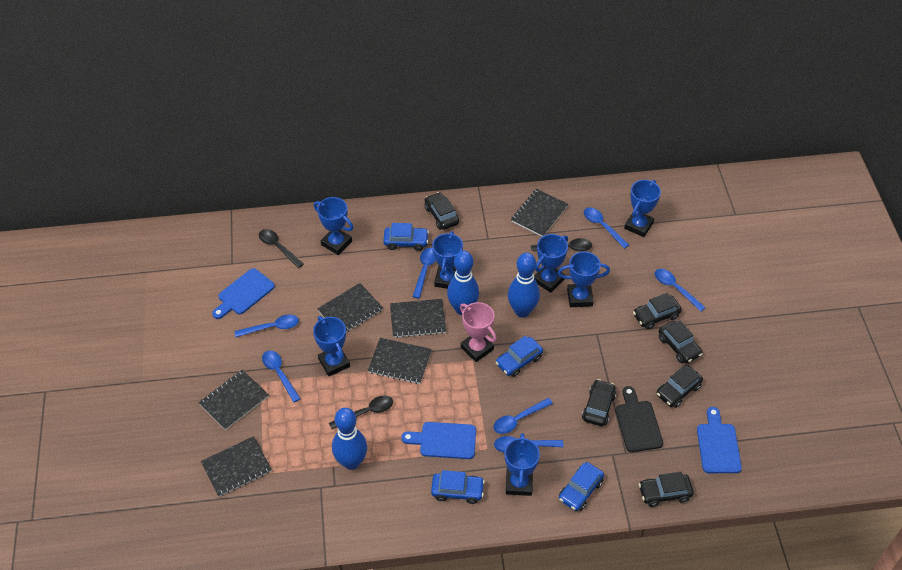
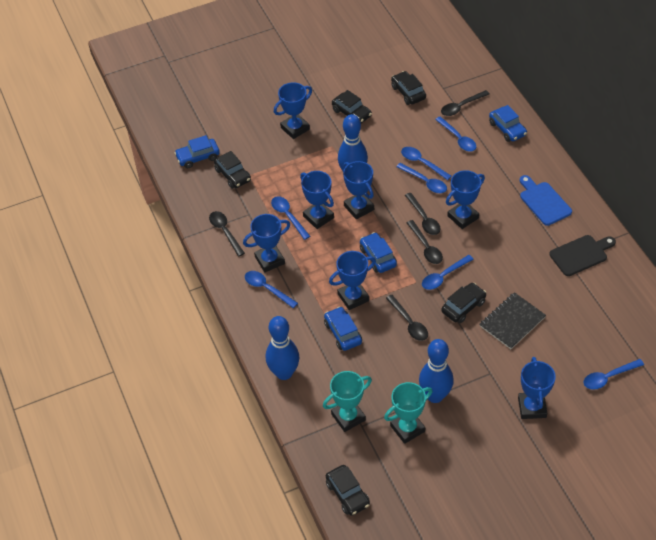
black car: [424,192,459,230] [582,379,616,426] [633,293,682,330] [639,472,694,507] [656,365,703,408] [658,321,702,363] = 6 -> [214,151,251,189] [326,465,370,516] [332,90,372,123] [391,71,426,105] [441,283,486,323] = 5
black notebook: [199,370,269,430] [201,436,272,497] [317,283,383,332] [368,338,432,384] [390,299,446,338] [511,189,568,237] = 6 -> [479,292,546,349] = 1
black spoon: [259,229,304,268] [329,396,393,429] [531,238,592,252] = 3 -> [209,211,245,257] [386,295,428,341] [405,193,440,235] [407,220,443,264] [441,90,490,116] = 5
blue cutting board: [212,268,275,319] [401,422,476,459] [697,407,742,473] = 3 -> [519,175,572,226] = 1
pink trophy: [460,302,497,362] = 1 -> none = 0
turquoise trophy: none = 0 -> [323,371,372,432] [384,382,432,444] = 2

